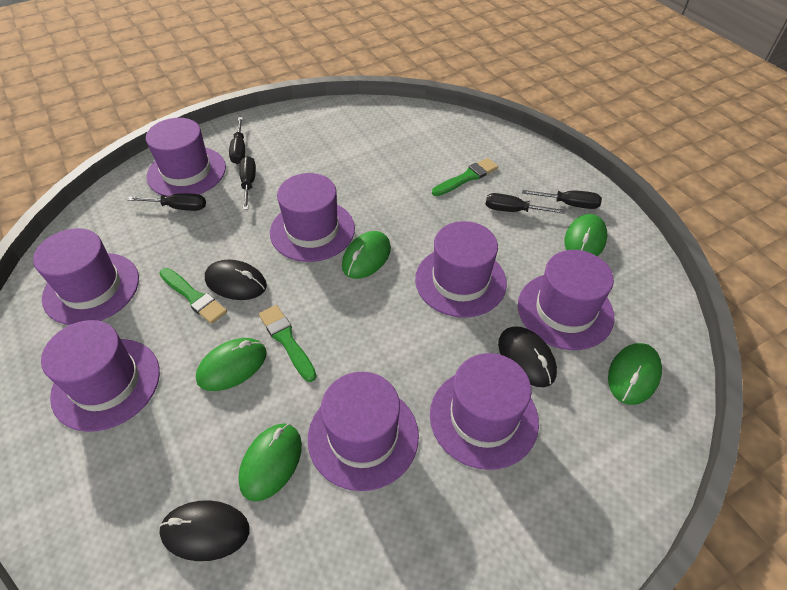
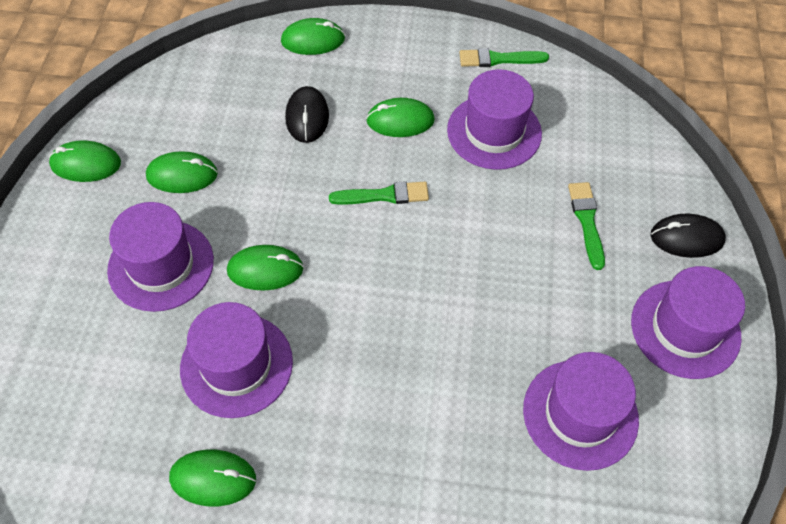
black mouse: [159,500,249,561] [205,260,267,300] [498,326,557,387] = 3 -> [285,86,329,143] [650,214,726,258] = 2
black screwdriver: [128,193,206,211] [229,117,245,164] [239,156,256,210] [485,193,565,214] [522,190,602,209] = 5 -> none = 0
green mouse: [196,338,267,391] [238,423,302,502] [342,231,391,279] [565,214,608,256] [608,343,662,405] = 5 -> [49,141,121,182] [146,151,218,193] [169,450,256,506] [227,245,304,291] [281,18,345,55] [366,98,435,137] = 6
purple hat: [33,228,139,325] [41,320,160,432] [146,118,226,196] [270,173,355,262] [308,372,419,491] [415,221,507,318] [430,353,539,470] [518,250,614,350] = 8 -> [107,202,214,312] [180,302,293,418] [447,69,542,170] [523,352,639,471] [631,266,745,379] = 5

